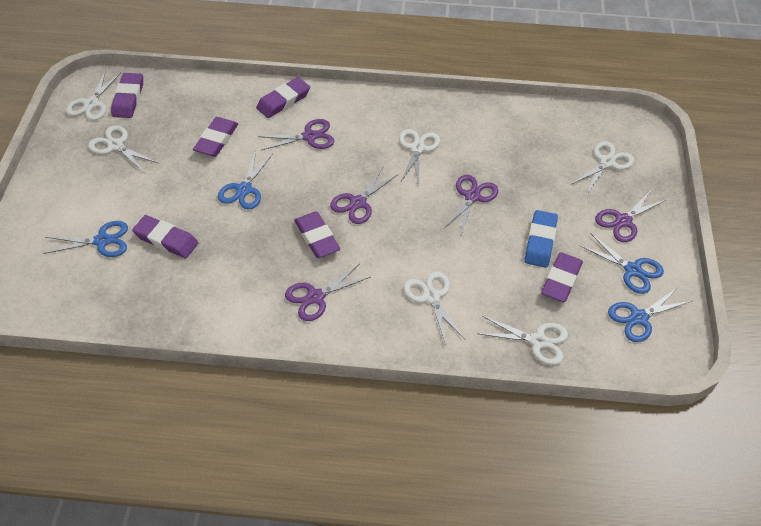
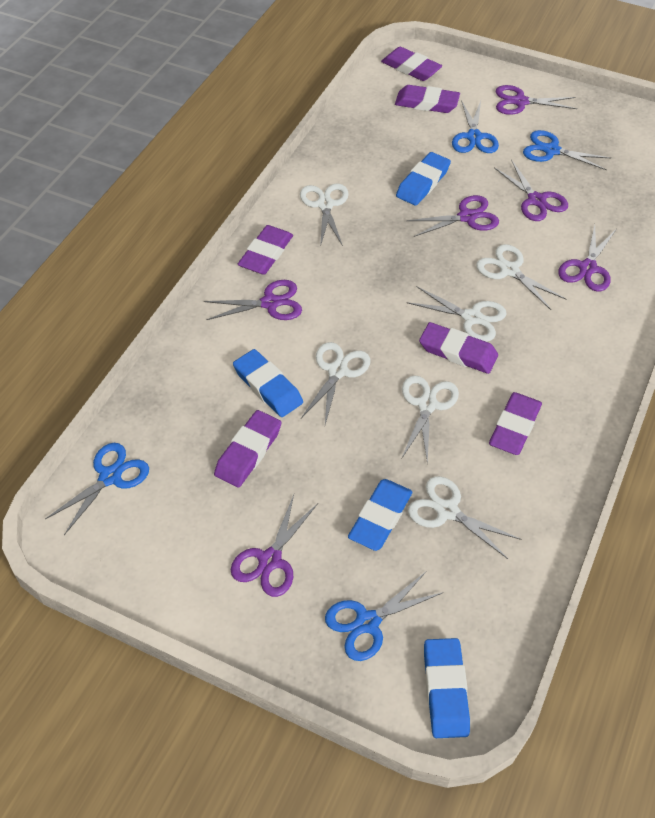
blue eraser: [524,210,558,268] = 1 -> [233,349,303,417] [348,479,412,551] [396,152,451,206] [424,638,470,738] = 4
purple scissors: [258,119,335,150] [285,264,371,321] [330,167,397,224] [443,175,498,235] [595,189,667,242] = 5 -> [204,280,302,320] [231,495,318,597] [406,195,499,237] [494,160,568,221] [496,85,577,115] [558,225,616,292] = 6

